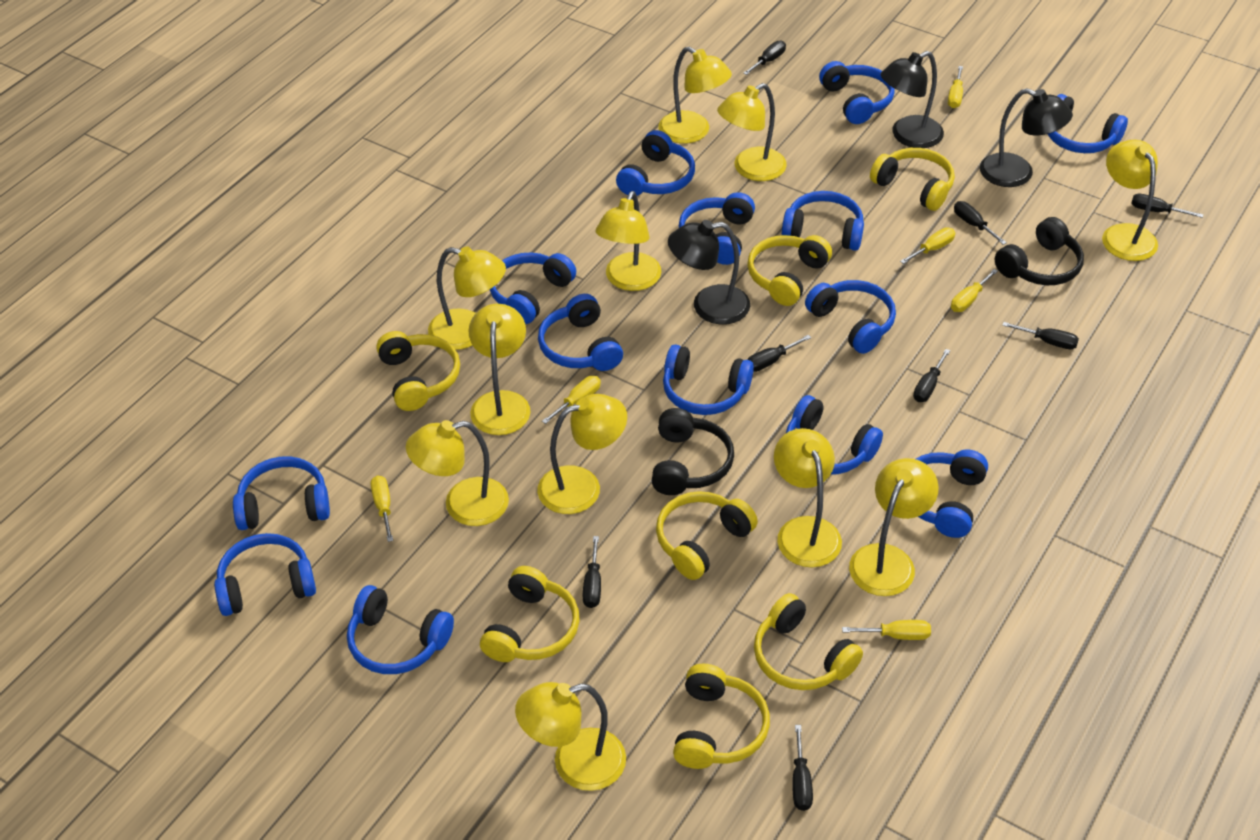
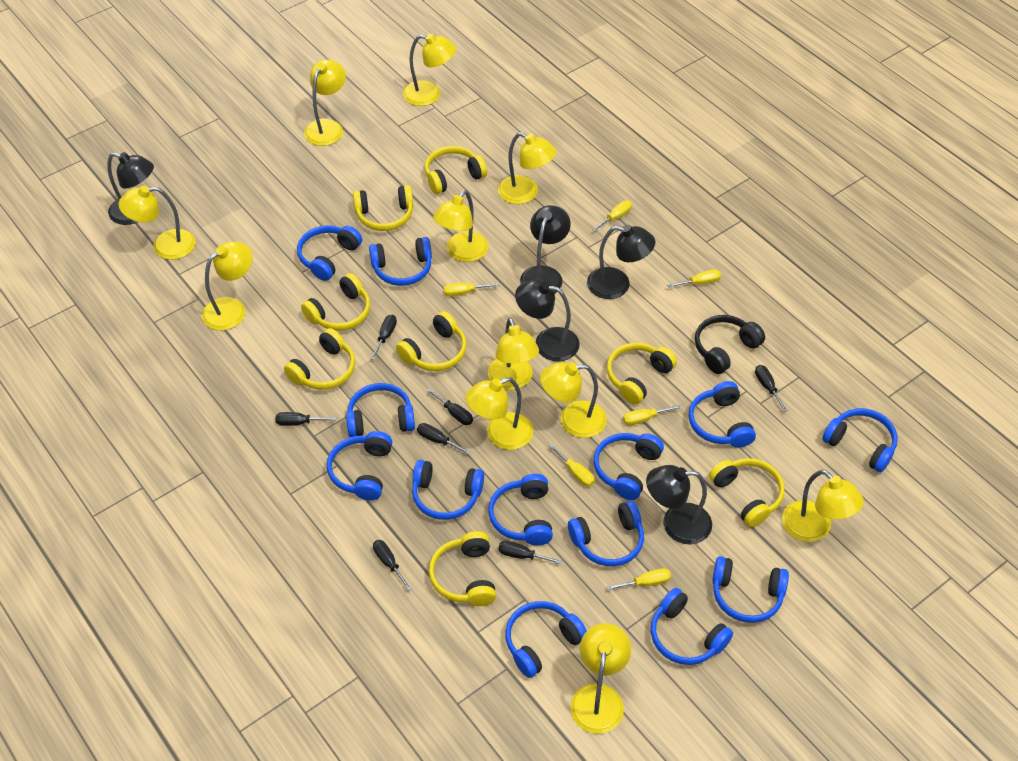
black headphones: [652,408,734,495] [995,217,1084,285] = 2 -> [695,315,765,374] = 1
black lamp: [668,220,750,325] [881,51,944,148] [980,88,1073,187] = 3 -> [107,152,154,225] [515,279,580,361] [520,205,571,293] [587,225,655,299] [646,465,712,545] = 5
black screwdriver: [583,536,601,608] [743,41,786,75] [747,335,811,372] [792,725,813,811] [913,349,950,402] [954,201,1007,245] [1002,322,1079,349] [1131,194,1204,218] = 8 -> [275,412,336,426] [370,315,397,360] [373,540,412,591] [417,423,471,455] [427,388,473,425] [498,541,562,564] [755,365,788,412] = 7
blue headphones: [214,533,316,616] [233,456,330,530] [347,585,454,674] [490,253,576,324] [538,294,623,371] [616,130,695,196] [663,344,754,415] [679,192,755,265] [782,191,864,251] [786,395,883,475] [805,280,896,354] [819,61,895,124] [916,450,988,538] [1048,94,1128,153] = 14 -> [297,225,362,281] [327,431,392,501] [346,383,415,437] [369,237,432,286] [412,460,484,520] [488,474,553,546] [505,601,587,678] [568,501,644,566] [594,433,664,500] [651,588,733,665] [688,381,756,448] [712,556,789,623] [822,408,898,472] = 13
yellow headphones: [376,331,460,411] [480,566,580,662] [656,491,758,580] [673,664,770,769] [747,235,832,306] [754,593,863,690] [870,148,955,211] = 7 -> [284,328,355,390] [301,273,370,331] [353,185,413,231] [396,311,467,371] [425,146,487,194] [429,531,496,606] [607,343,677,404] [709,458,784,527] = 8

